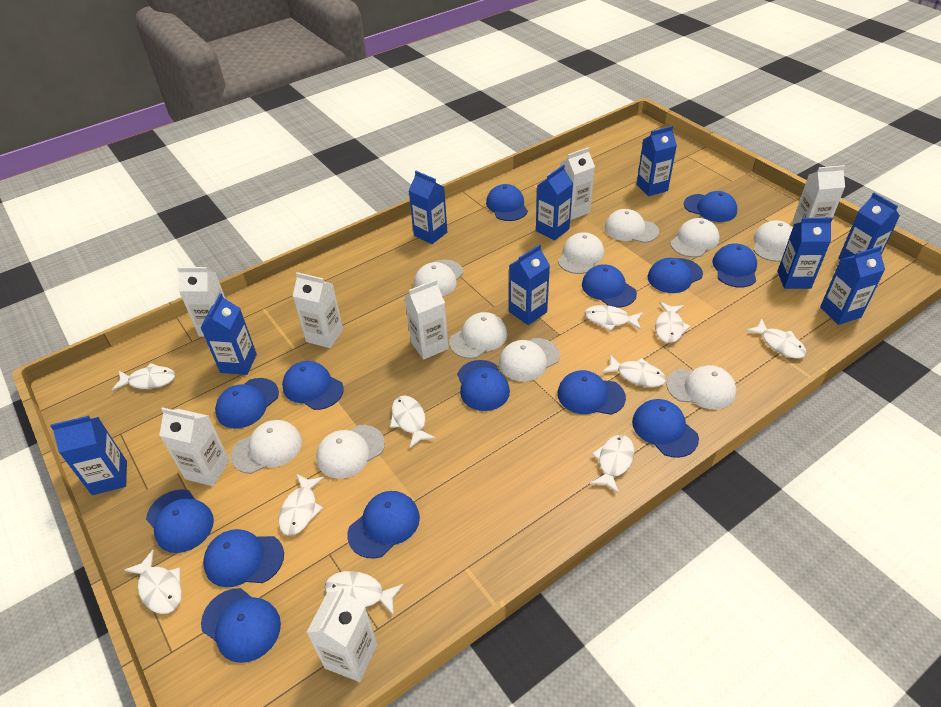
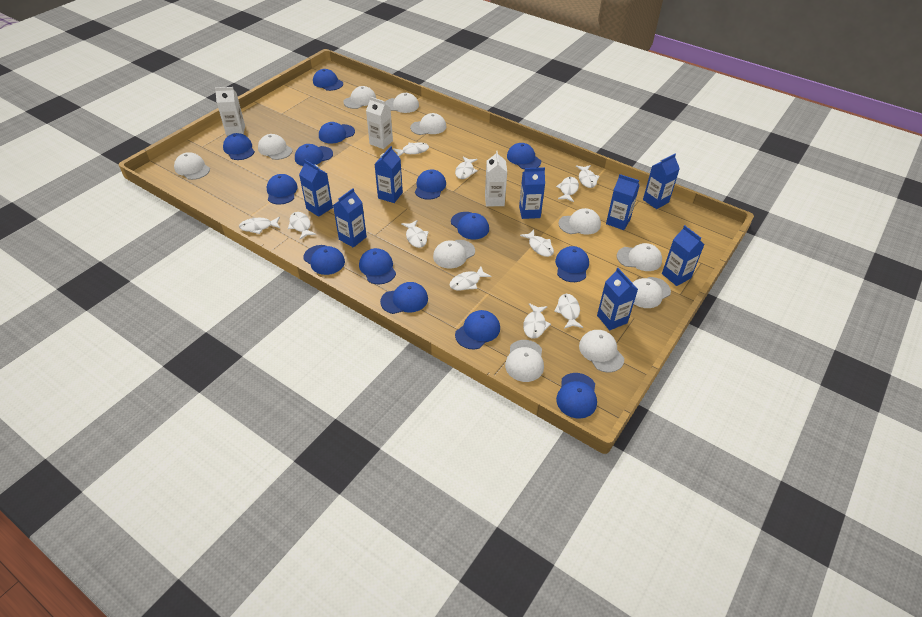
blue carton: [50,416,127,495] [200,293,257,375] [408,171,447,244] [509,244,550,325] [536,165,573,240] [636,126,677,196] [777,218,833,289] [820,246,885,325] [838,193,900,260] = 9 -> [299,160,333,217] [333,188,367,248] [375,146,403,203] [519,167,545,219] [597,268,638,330] [606,174,640,230] [643,154,680,209] [662,225,704,286] = 8
white cap: [231,420,302,474] [316,425,385,479] [414,260,463,296] [449,312,507,359] [499,338,560,381] [558,232,604,274] [604,209,659,243] [666,365,736,409] [670,218,719,257] [753,221,793,262] = 10 -> [174,152,210,180] [258,134,292,160] [343,86,376,109] [385,93,419,113] [410,113,446,135] [433,240,475,269] [505,340,544,382] [558,208,601,234] [579,330,624,372] [617,243,662,271] [633,277,671,308] = 11
white carton: [159,407,230,486] [177,267,226,337] [293,272,343,348] [306,587,377,682] [405,280,449,360] [560,147,595,220] [793,165,845,224] = 7 -> [215,87,245,136] [366,97,393,149] [485,150,507,206] = 3
white fish: [112,363,175,391] [124,550,182,614] [279,474,324,536] [325,571,403,616] [390,395,436,448] [584,305,643,331] [590,435,635,494] [602,355,666,387] [655,302,690,343] [746,319,806,358] = 10 -> [239,216,280,234] [288,212,316,239] [393,142,429,156] [401,220,429,248] [449,266,492,290] [455,157,478,179] [520,229,554,257] [523,303,551,339] [554,294,583,329] [556,177,579,202] [576,165,600,188] = 11

